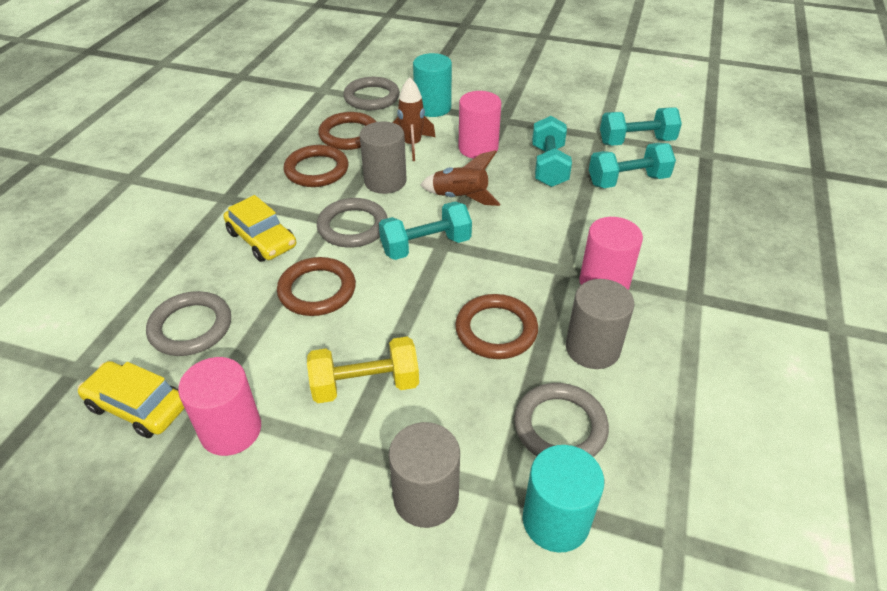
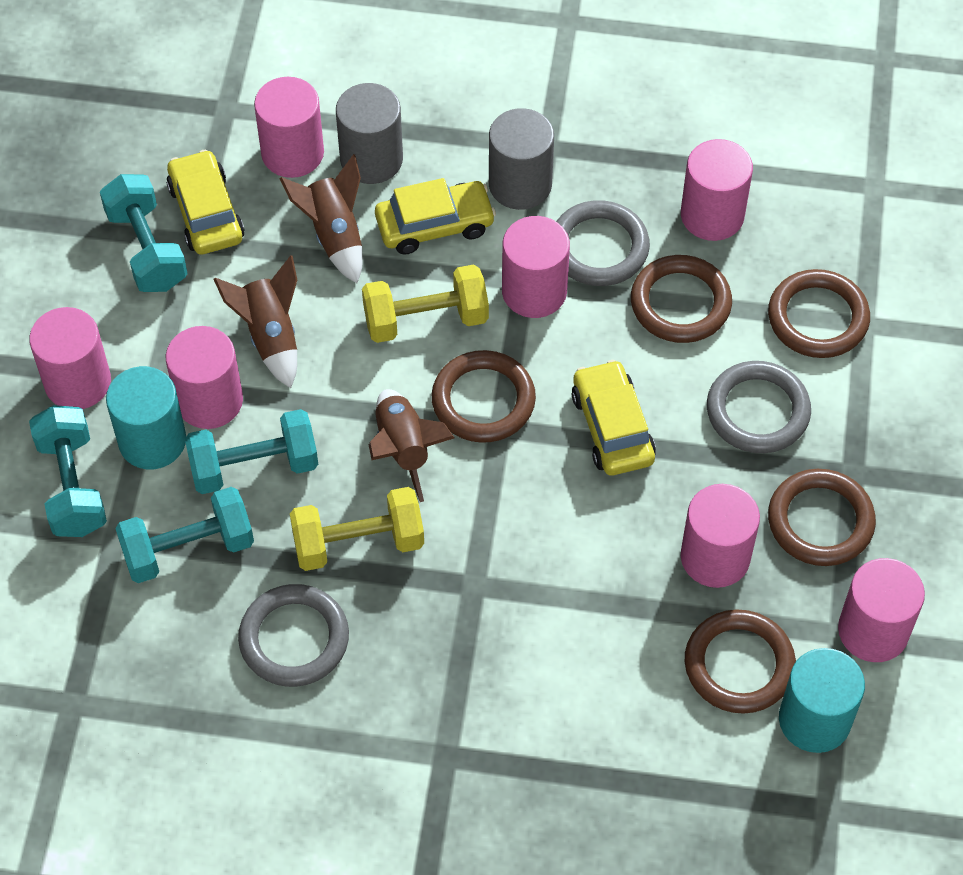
brown ring: [277,257,356,316] [283,145,348,187] [318,112,376,150] [455,294,538,359] = 4 -> [432,350,536,443] [631,255,732,343] [685,609,796,714] [768,269,870,358] [768,469,876,566] = 5
brown rocket: [393,77,435,161] [420,150,501,206] = 2 -> [213,255,297,388] [280,154,363,283] [369,389,455,502] = 3
grey cylinder: [359,121,407,194] [389,422,460,528] [566,279,634,369] = 3 -> [336,83,403,184] [489,108,554,210] = 2
grey ring: [146,291,231,356] [317,198,388,248] [343,77,400,110] [514,383,609,457] = 4 -> [238,584,349,687] [556,200,650,286] [707,361,811,453] = 3
pink cylinder: [178,357,261,456] [458,91,501,159] [579,217,643,290] = 3 -> [29,307,111,409] [166,326,243,429] [254,77,324,178] [502,216,570,318] [681,139,753,241] [681,484,760,588] [838,558,925,662] = 7
yellow car: [78,361,185,438] [223,195,296,262] = 2 -> [166,149,245,254] [375,178,496,255] [572,360,656,475] = 3
yellow dumbbell: [307,337,419,403] = 1 -> [290,487,424,571] [362,265,489,343] = 2

